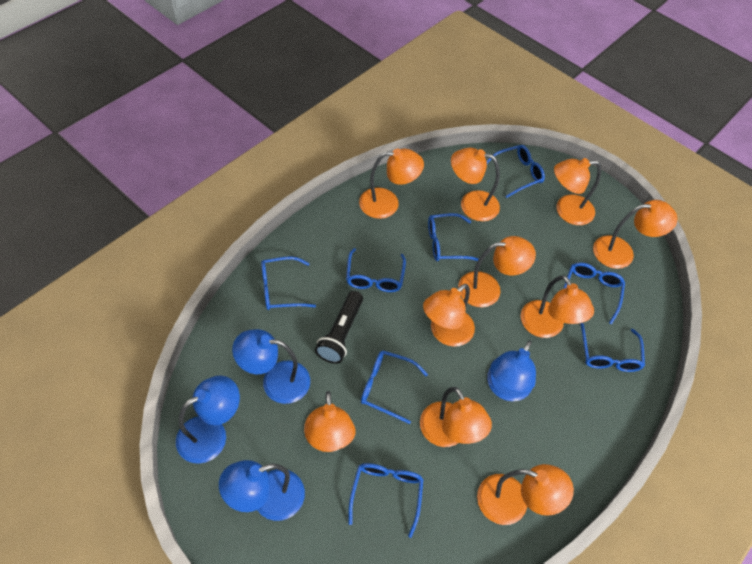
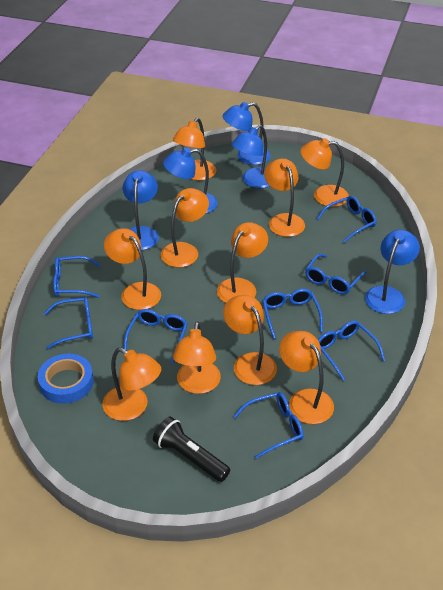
blue lamp: [176,375,240,464] [219,460,305,521] [232,329,310,404] [487,340,536,401] = 4 -> [123,170,159,250] [163,148,218,214] [222,102,270,165] [232,125,270,188] [365,229,420,314] = 5
blue tape: none = 0 -> [38,354,94,404] = 1

